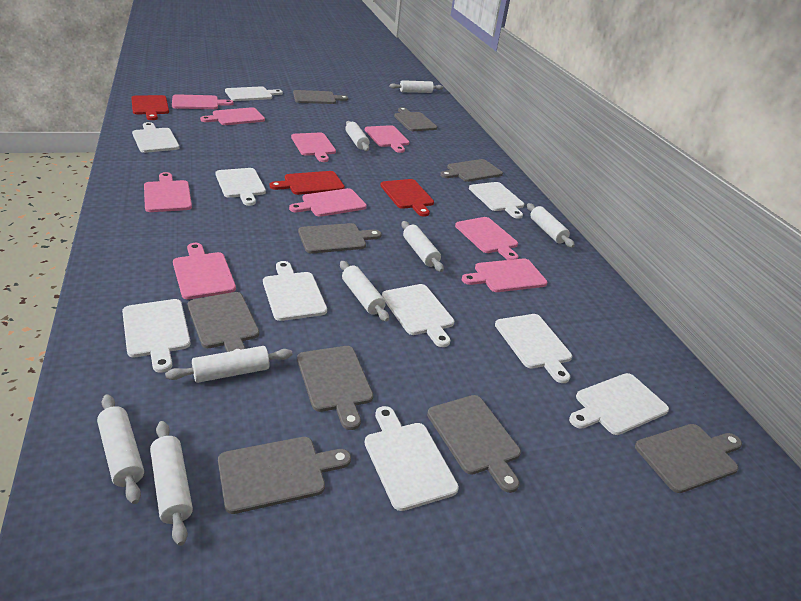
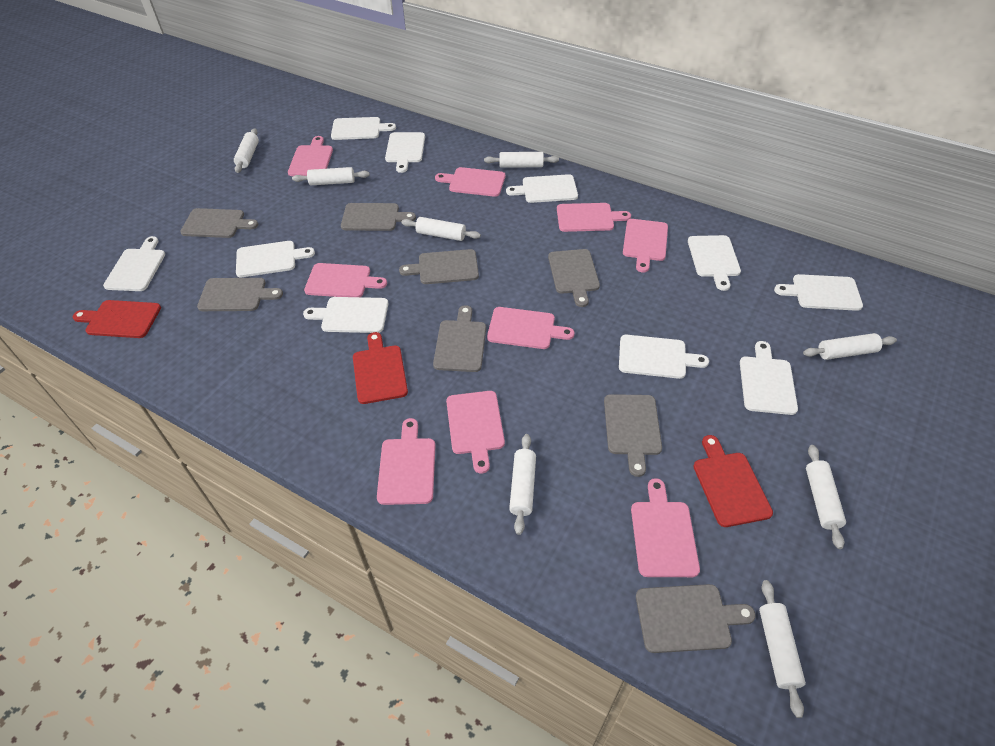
grey cutting board: [188,292,259,352] [218,437,351,514] [293,90,349,104] [297,346,373,430] [298,223,382,253] [394,107,437,131] [427,395,521,493] [440,159,503,182] [635,424,742,493] = 9 -> [180,208,258,238] [197,278,283,311] [341,203,416,231] [399,249,479,284] [433,305,486,372] [548,249,600,307] [604,394,662,477] [636,584,756,653] = 8

